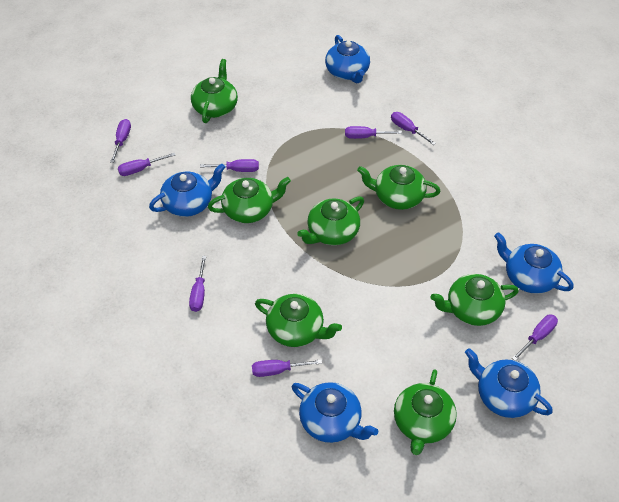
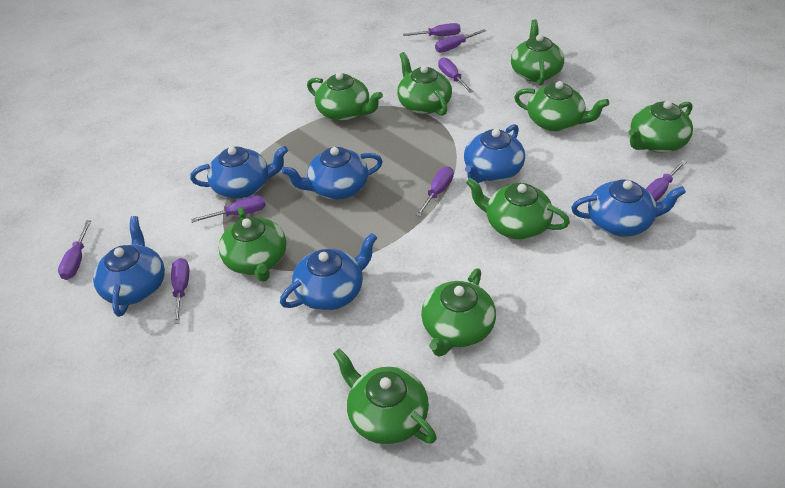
blue teapot: [149,163,225,217] [292,382,378,443] [325,35,370,83] [465,348,553,418] [494,232,574,294] = 5 -> [93,216,165,317] [190,146,288,199] [280,233,377,311] [282,147,383,199] [464,124,525,183] [571,180,686,237] = 6
green teapot: [191,59,238,123] [208,177,291,223] [255,294,342,347] [297,196,364,245] [357,165,440,210] [394,369,457,455] [430,274,519,326] = 7 -> [219,207,286,282] [307,72,383,121] [333,348,437,445] [397,52,452,116] [421,268,496,357] [466,178,570,240] [511,19,564,86] [514,81,609,131] [628,101,693,153] = 9

